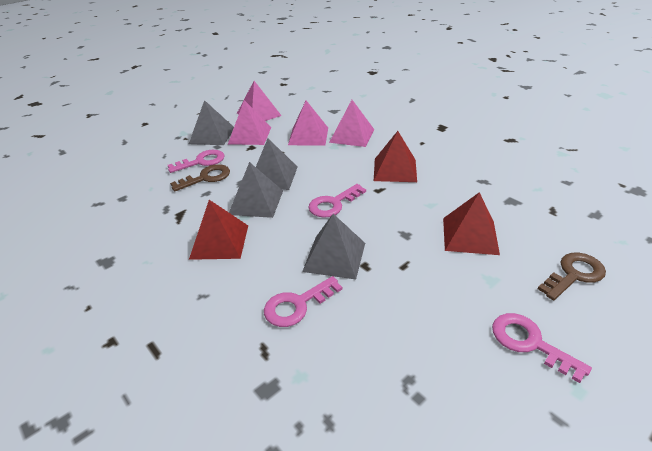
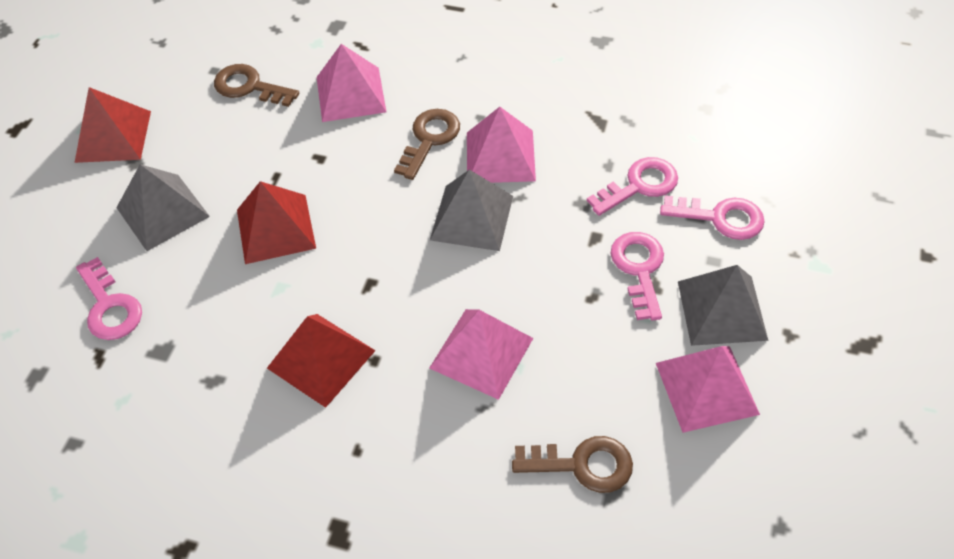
brown key: [170,164,230,191] [538,253,606,300] = 2 -> [214,64,299,107] [394,109,460,180] [512,436,633,493] = 3
grey pyramid: [189,100,234,145] [229,162,283,218] [256,138,298,190] [302,214,365,280] = 4 -> [116,164,210,251] [430,170,513,251] [678,265,768,346] = 3

